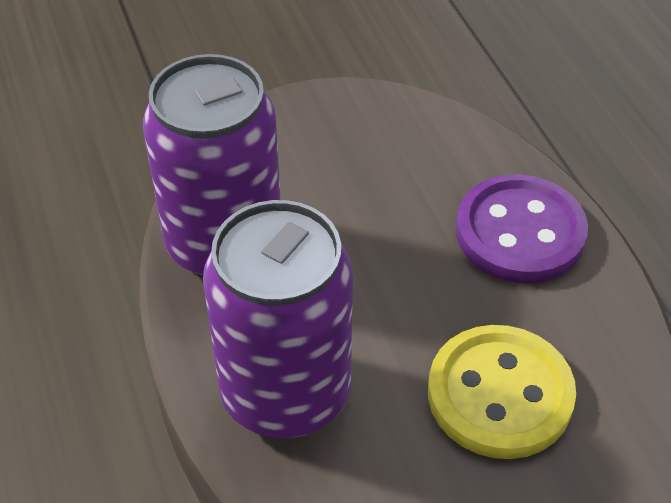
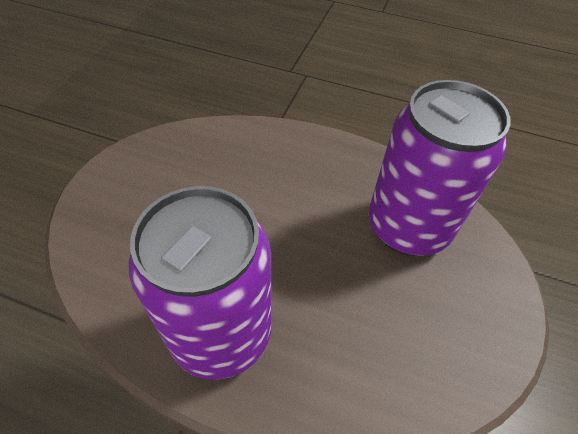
purple button: [456,174,588,283] = 1 -> none = 0
yellow button: [428,325,576,459] = 1 -> none = 0

